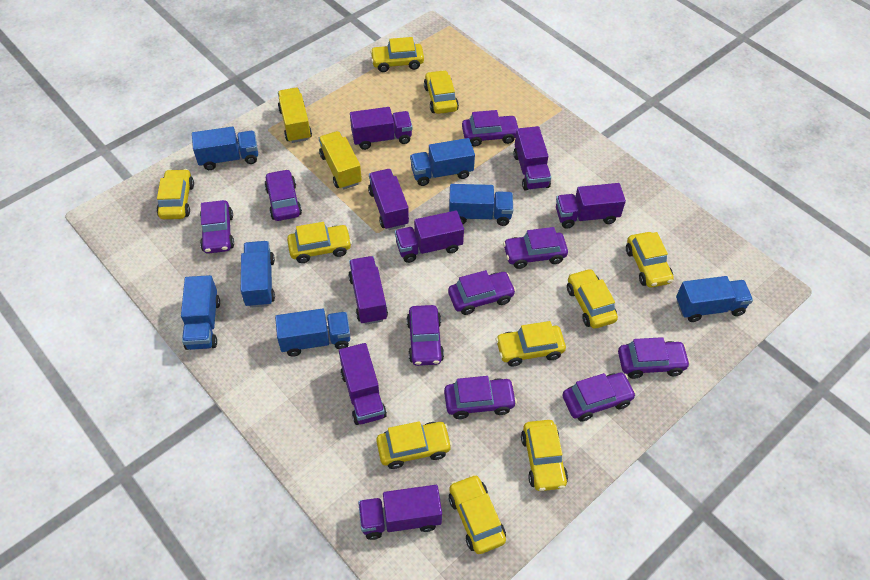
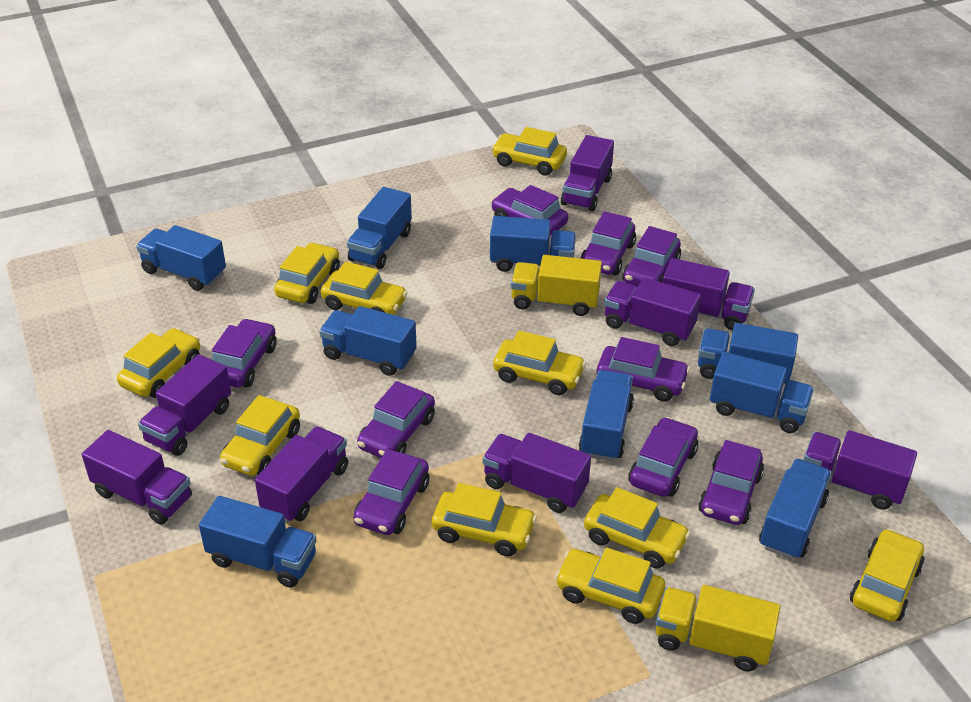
blue truck: [181,275,220,350] [192,126,258,170] [241,241,275,308] [275,309,350,357] [410,138,475,186] [449,184,513,226] [676,276,753,322] = 7 -> [136,225,226,291] [199,496,317,588] [319,306,417,376] [347,187,412,269] [490,216,576,272] [579,370,634,461] [698,323,798,384] [710,352,814,433] [759,459,831,559] = 9

